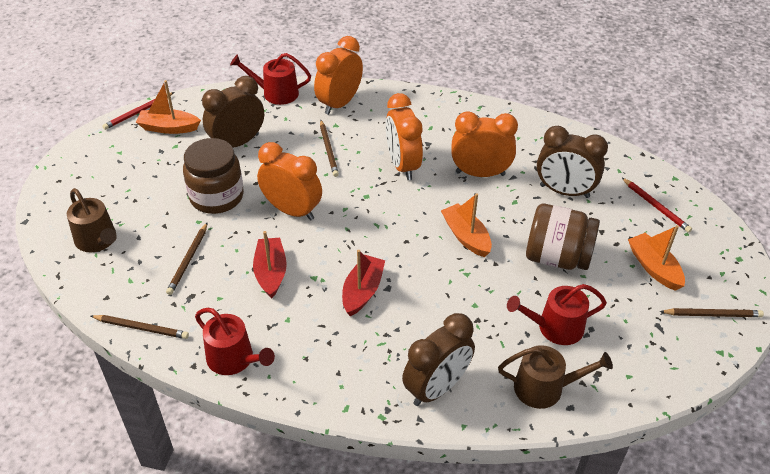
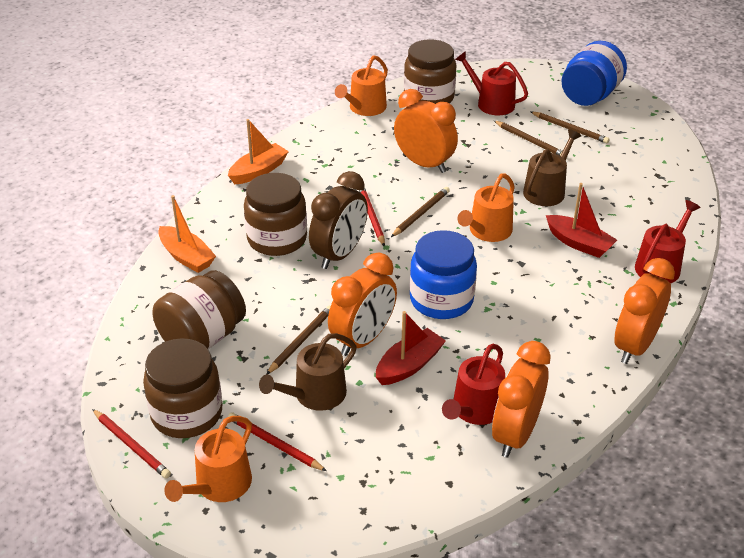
blue jar: none = 0 -> [410,230,477,319] [561,41,627,106] = 2
brown clock: [202,76,264,148] [402,313,475,406] [537,126,608,198] = 3 -> [309,171,368,269] = 1
brown jar: [183,138,244,214] [526,203,600,270] = 2 -> [143,338,222,438] [152,270,246,349] [244,173,307,256] [404,39,457,104] = 4
orange boat: [136,80,201,134] [441,193,492,257] [628,225,685,291] = 3 -> [158,195,216,273] [228,119,289,184] = 2
orange watering can: none = 0 -> [164,416,252,502] [335,55,388,116] [457,173,515,242] = 3
red pencil: [102,92,174,130] [622,178,692,233] = 2 -> [92,409,171,478] [228,412,327,471] [359,187,385,247] = 3

